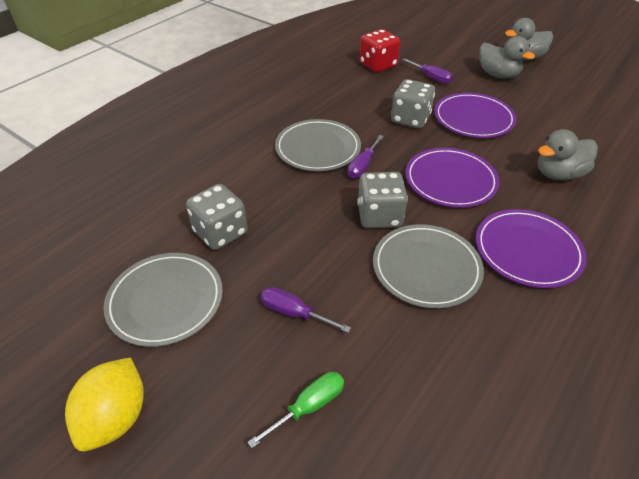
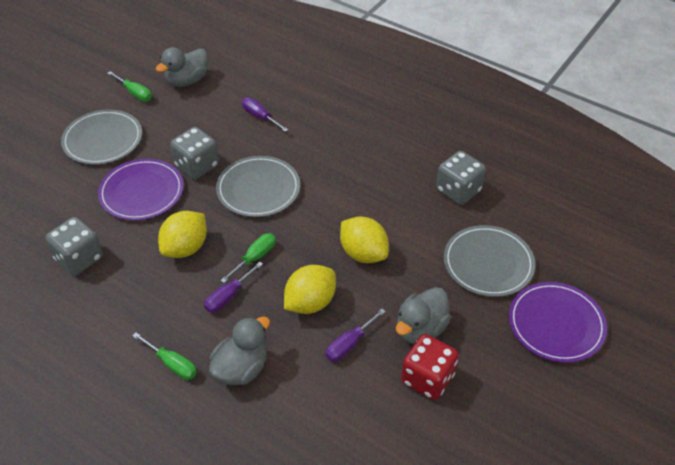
green screwdriver: [247,372,344,448] = 1 -> [107,71,152,101] [132,333,197,380] [220,233,276,283] = 3
purple plate: [405,148,499,208] [434,93,517,138] [476,209,587,288] = 3 -> [98,159,184,221] [509,282,607,363] = 2
yellow lemon: [65,357,144,451] = 1 -> [158,211,207,258] [284,265,336,314] [340,216,389,263] = 3

